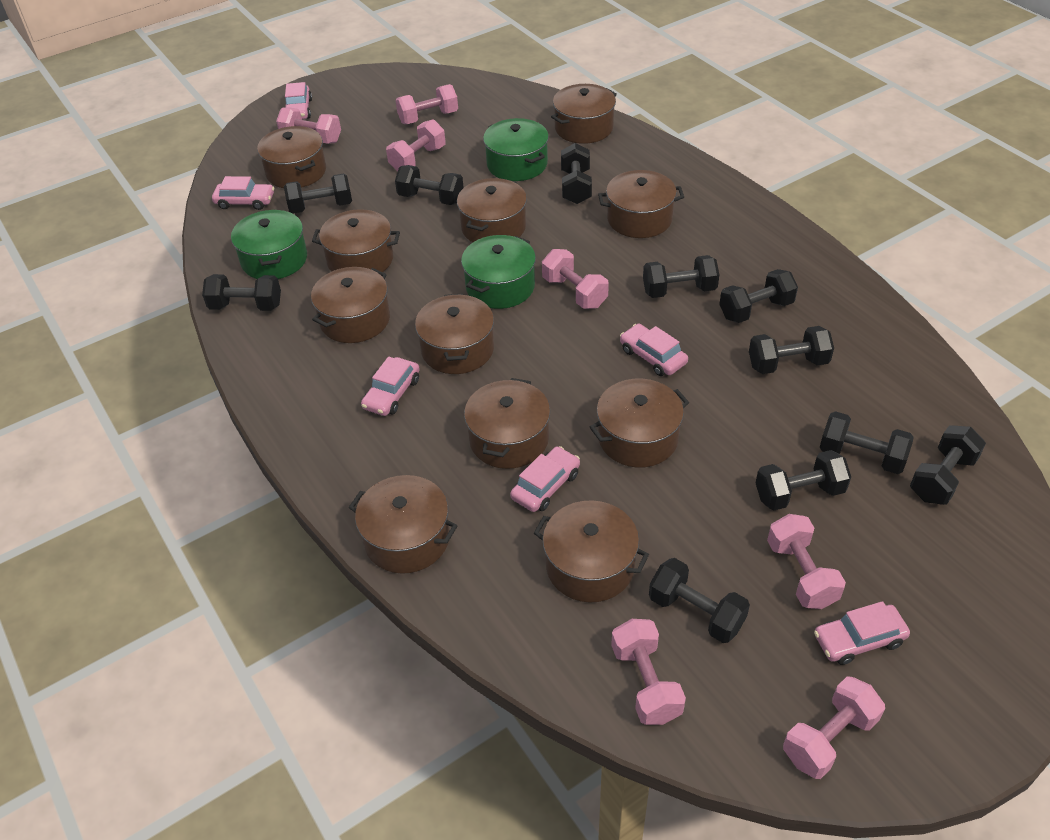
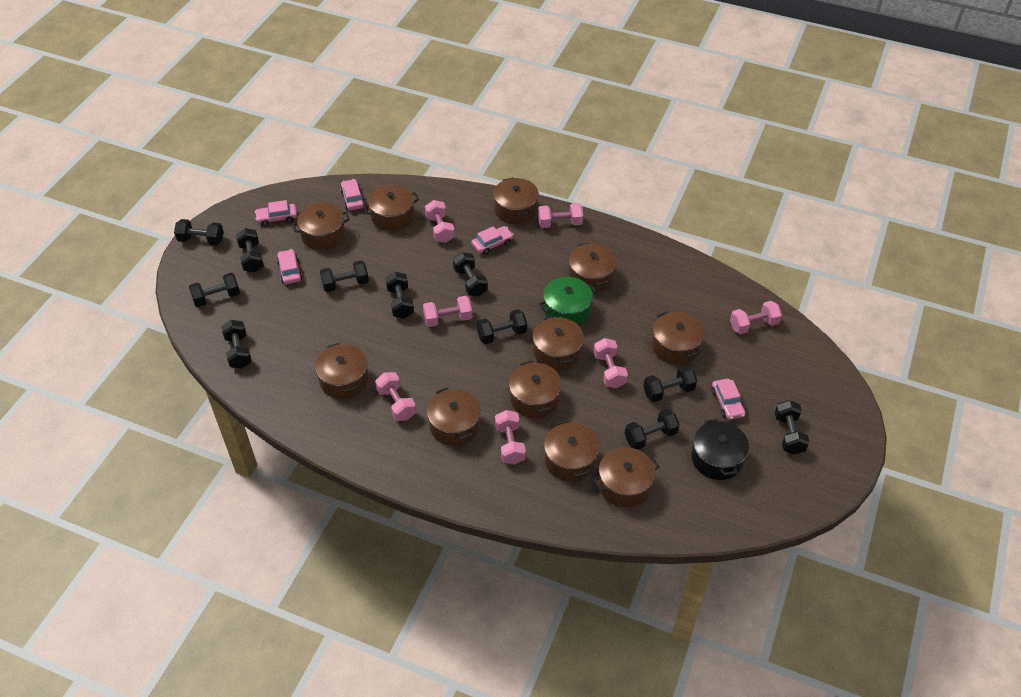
black pot: none = 0 -> [692,419,749,480] = 1
green pot: [231,210,307,279] [461,235,536,309] [483,118,549,181] = 3 -> [539,277,597,325] = 1
pink car: [212,176,274,210] [285,82,312,119] [361,357,420,416] [510,446,580,512] [620,324,688,376] [814,601,910,665] = 6 -> [255,200,297,226] [277,249,302,284] [340,179,365,211] [471,226,514,255] [712,378,745,420] = 5

